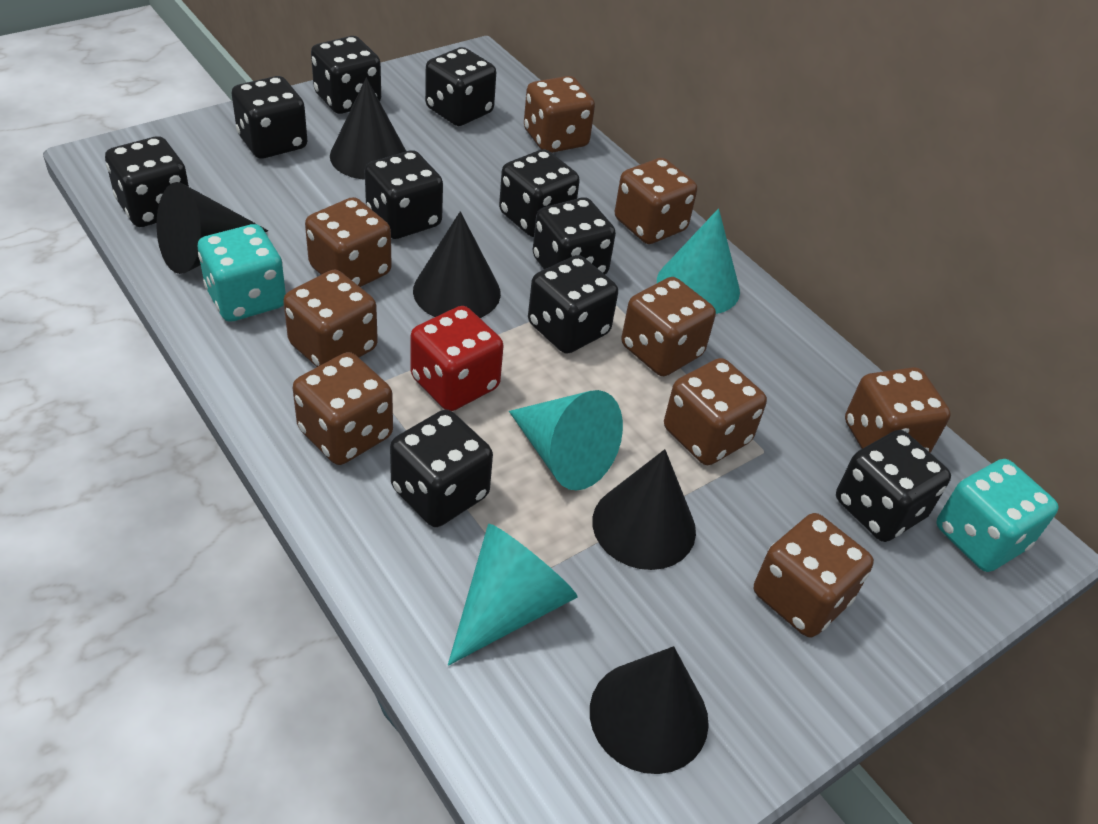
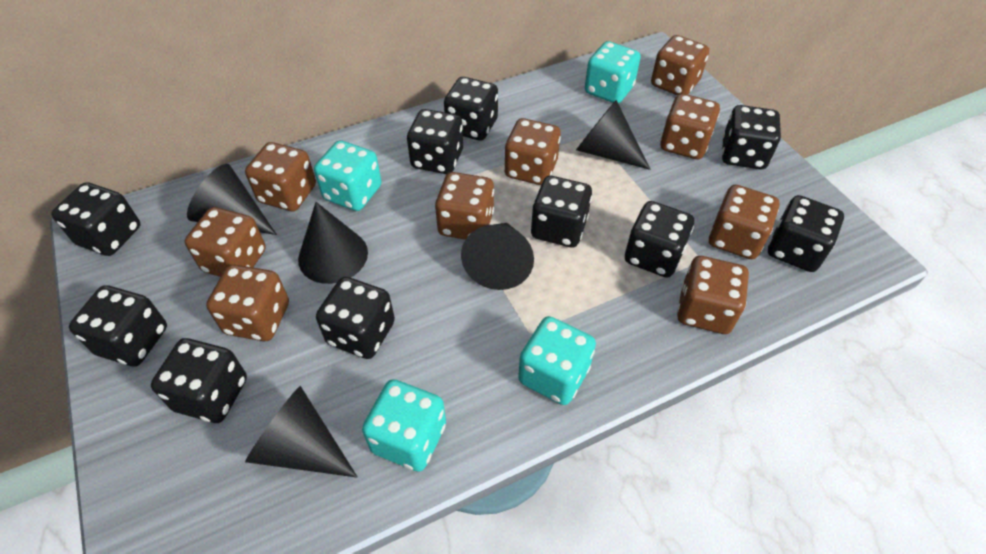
red dice: [411,306,504,411] = 1 -> none = 0
turquoise cone: [448,524,578,666] [509,390,623,491] [657,209,740,314] = 3 -> none = 0
turquoise dice: [198,224,286,322] [936,459,1059,572] = 2 -> [314,140,382,211] [362,379,446,472] [518,316,596,405] [585,41,641,103] = 4

